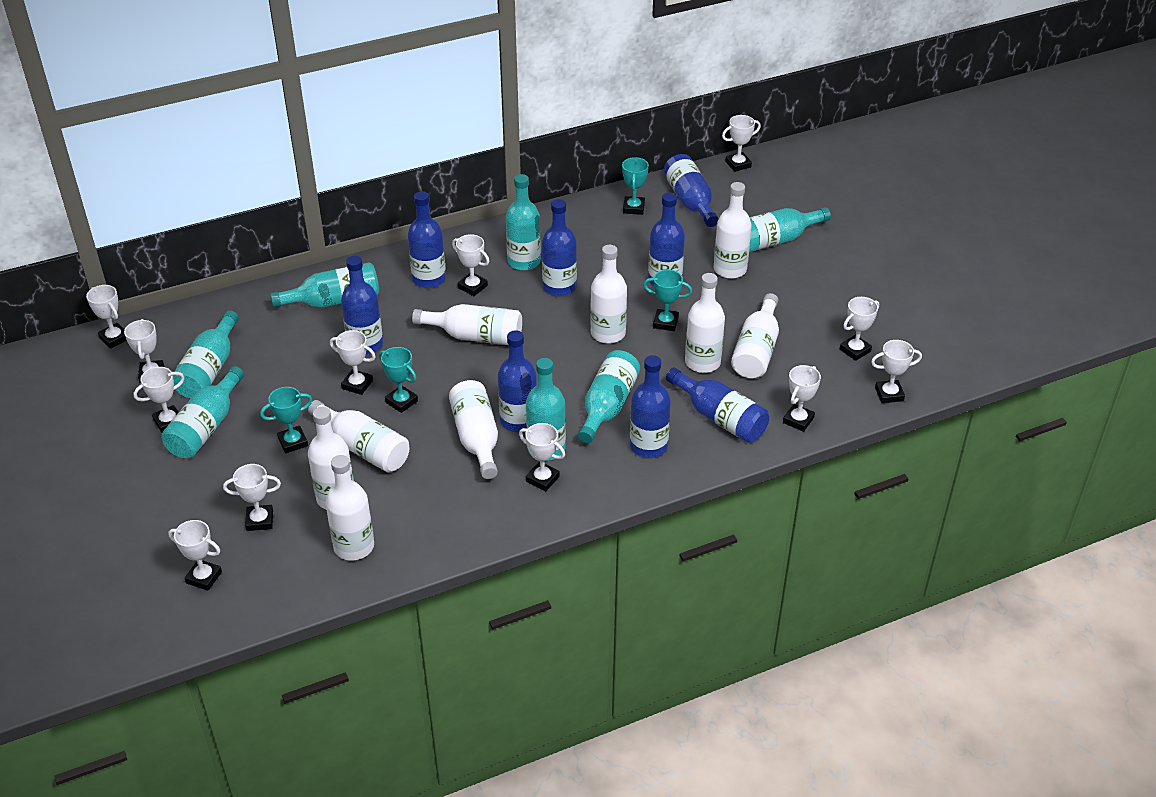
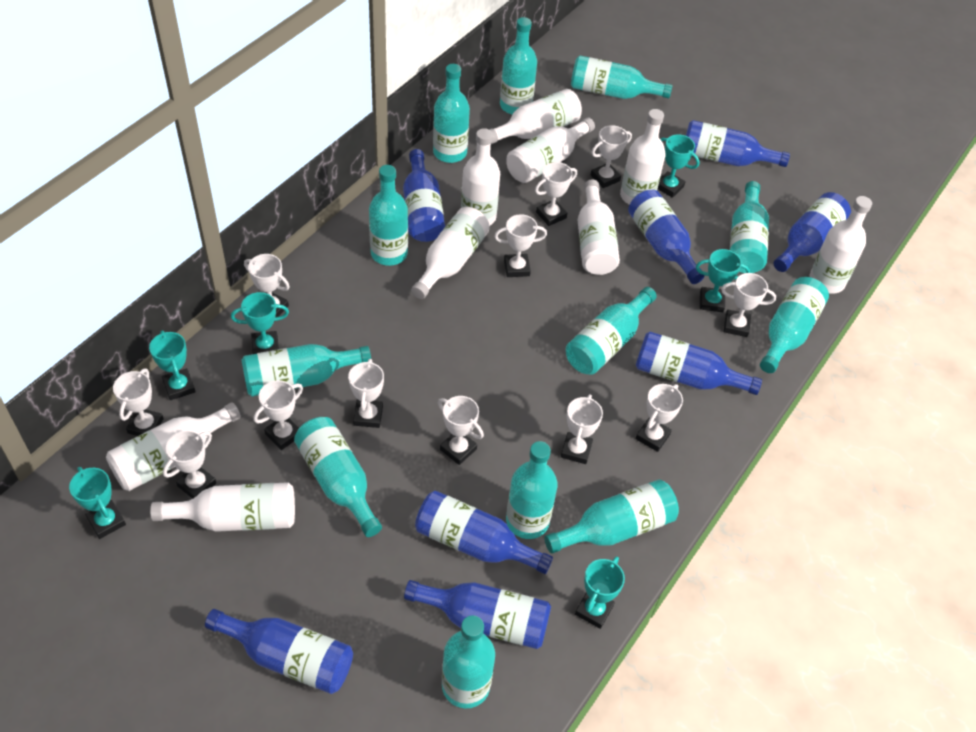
turquoise bottle: [161,366,244,458] [173,310,239,398] [270,262,379,308] [506,174,541,271] [526,358,566,461] [578,350,640,443] [749,207,831,252] = 7 -> [241,344,371,397] [294,417,382,537] [369,165,408,266] [433,64,470,163] [442,615,495,709] [500,17,537,114] [506,441,558,539] [544,479,679,554] [566,287,657,375] [571,56,673,99] [730,181,769,273] [760,277,829,373] = 12
turquoise trophy: [260,387,312,453] [379,347,418,413] [622,157,649,215] [643,269,692,331] = 4 -> [69,467,126,539] [149,330,196,400] [231,292,289,354] [575,556,625,629] [658,134,700,198] [696,249,750,312] = 6

